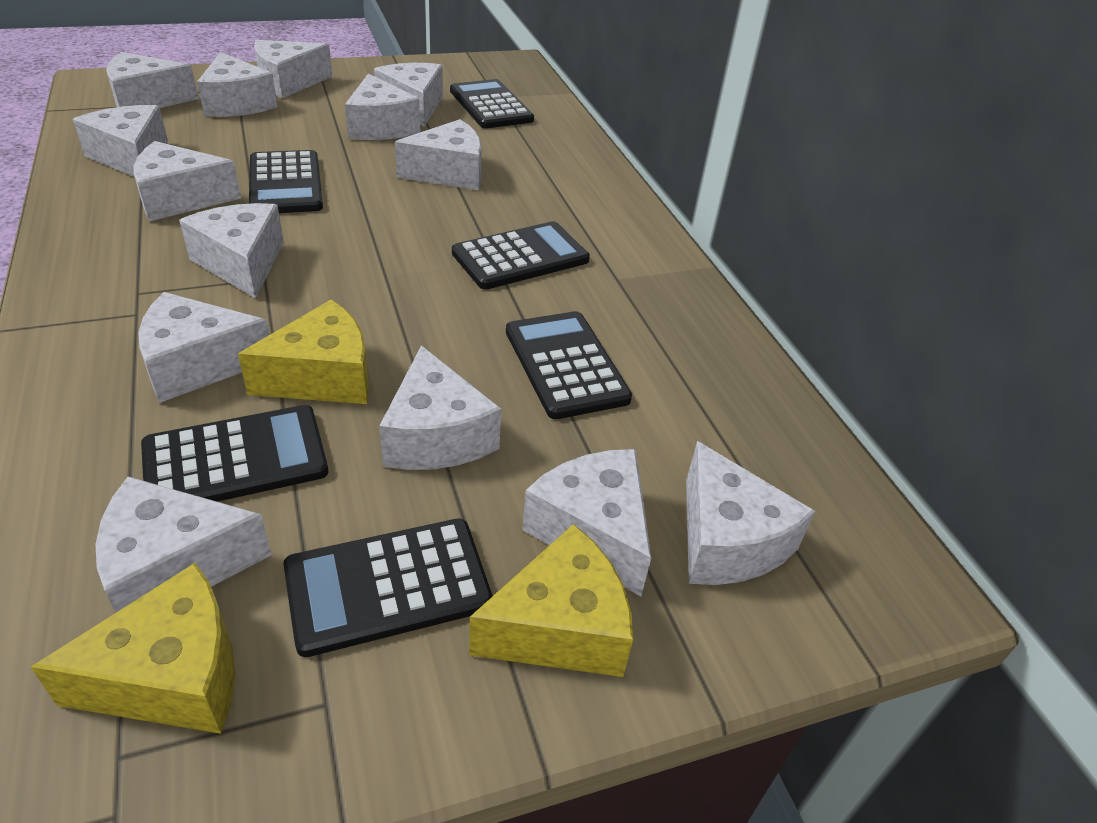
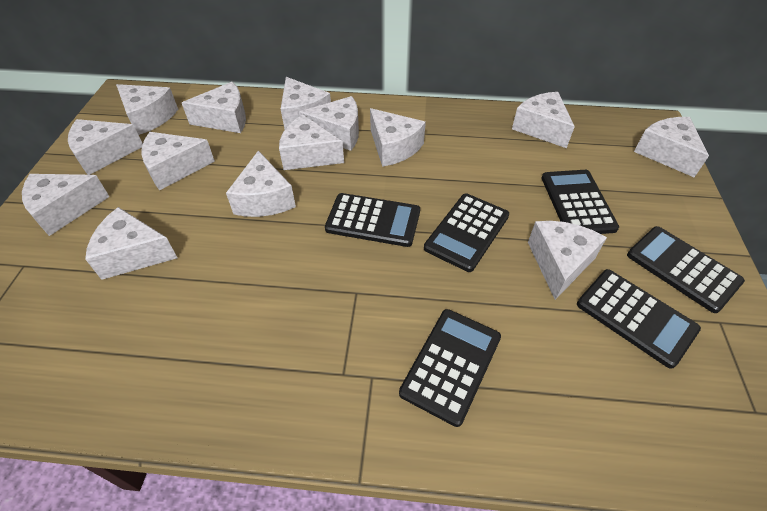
yellow cheese: [31,563,235,734] [238,299,369,404] [469,524,633,677] = 3 -> none = 0

